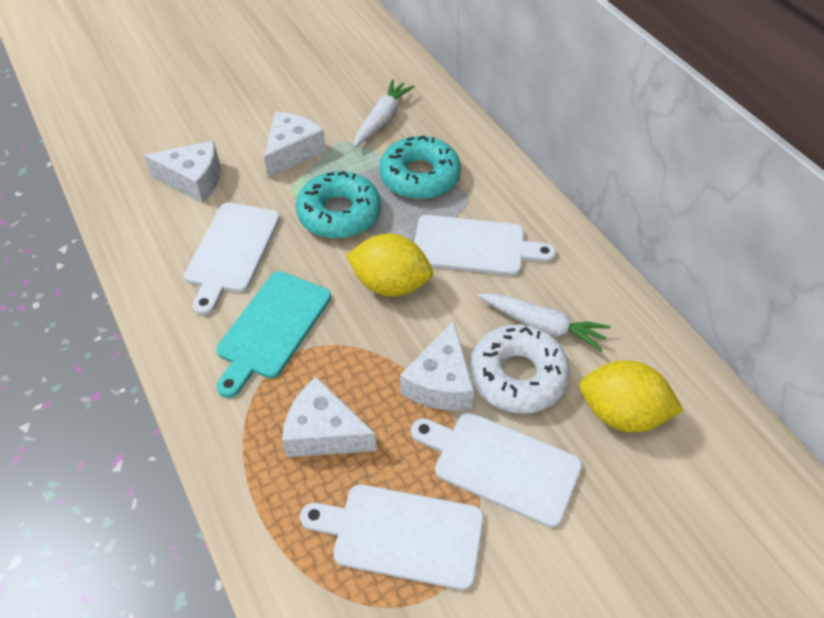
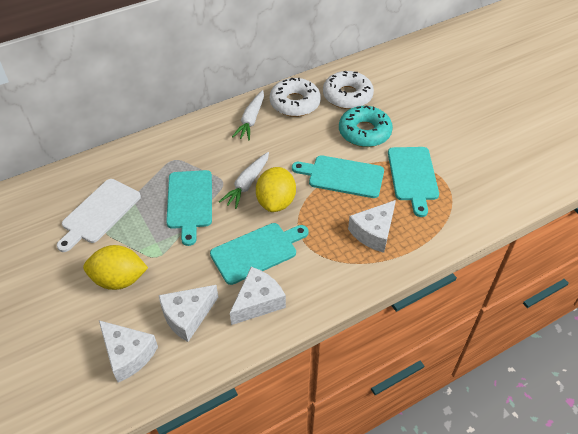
turquoise cutting board: [216,271,331,398] = 1 -> [166,170,212,246] [210,223,309,285] [292,155,384,198] [388,147,439,217] = 4
turquoise donut: [296,171,381,239] [380,135,461,199] = 2 -> [339,105,393,147] = 1
white cutting board: [184,203,280,315] [300,484,484,590] [411,412,582,528] [414,215,556,276] = 4 -> [57,179,141,252] = 1
white donut: [470,324,570,414] = 1 -> [270,78,321,117] [323,71,374,109] = 2

